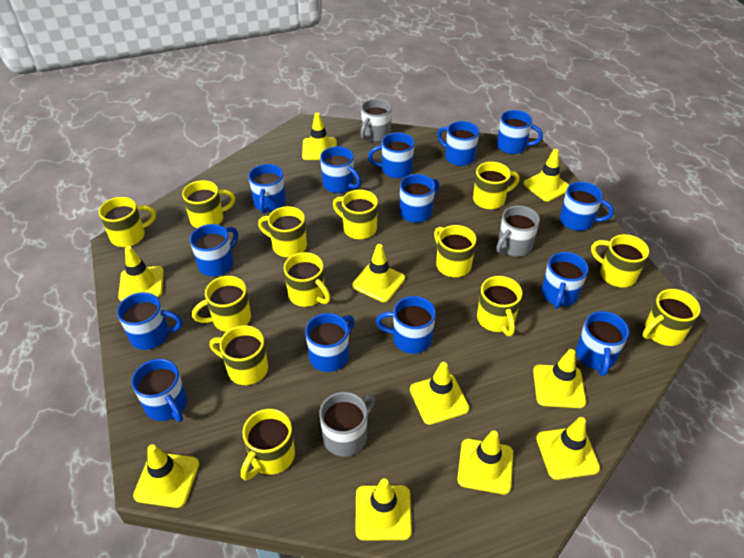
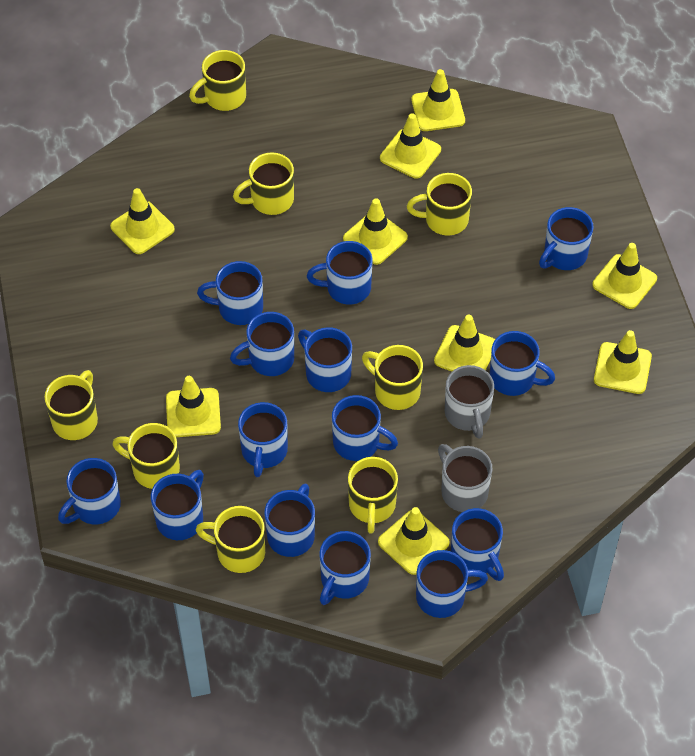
grey mug: [319,392,375,457] [360,99,392,142] [496,206,540,256] = 3 -> [438,444,493,512] [445,365,494,439] = 2
yellow mug: [99,197,156,247] [182,180,235,228] [192,276,251,332] [210,325,268,385] [241,409,295,481] [258,206,307,257] [284,252,331,307] [333,190,378,239] [434,225,477,277] [473,162,520,209] [477,276,522,336] [591,234,649,288] [643,289,701,346] = 13 -> [44,370,98,440] [112,423,180,489] [189,50,246,111] [196,506,265,573] [233,152,294,215] [348,457,398,534] [362,345,423,410] [407,173,472,236] = 8
yellow traffic cone: [118,246,164,301] [133,444,199,508] [302,113,337,160] [352,244,405,302] [355,478,412,540] [410,362,469,425] [457,431,513,494] [523,149,569,202] [533,349,586,408] [536,417,600,480] = 10 -> [110,188,175,254] [166,376,221,437] [343,198,408,265] [378,507,450,575] [380,113,441,179] [411,69,465,131] [434,315,495,372] [592,243,657,309] [594,330,652,394] = 9

